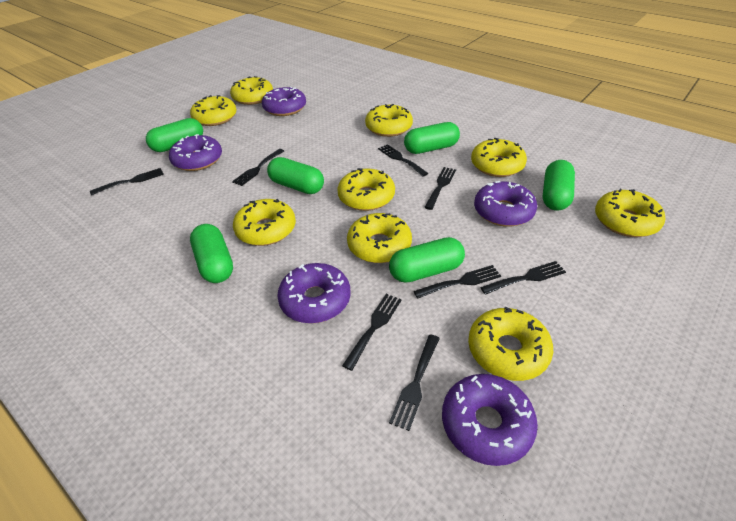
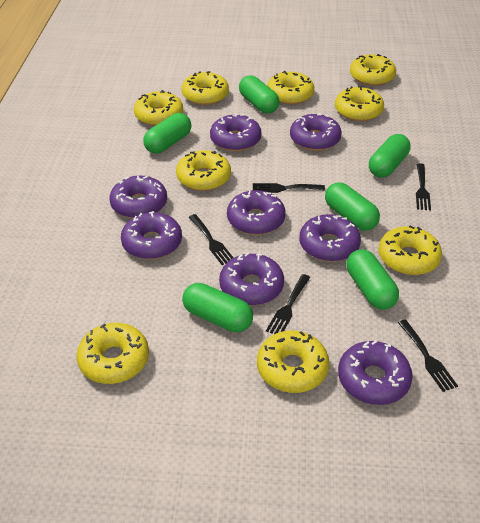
black fork: [90,168,164,195] [232,149,284,186] [342,294,402,371] [378,144,428,177] [389,334,440,431] [414,265,501,299] [424,167,456,210] [480,261,566,295] = 8 -> [189,214,233,265] [253,183,325,193] [266,274,310,334] [398,319,458,392] [416,163,431,210] = 5
purple donut: [169,134,222,171] [262,86,306,116] [277,263,351,323] [442,374,538,466] [474,181,537,227] = 5 -> [109,176,167,218] [121,211,182,259] [210,114,262,152] [219,253,284,306] [227,190,286,235] [290,113,342,151] [299,214,361,262] [338,340,413,405] = 8

